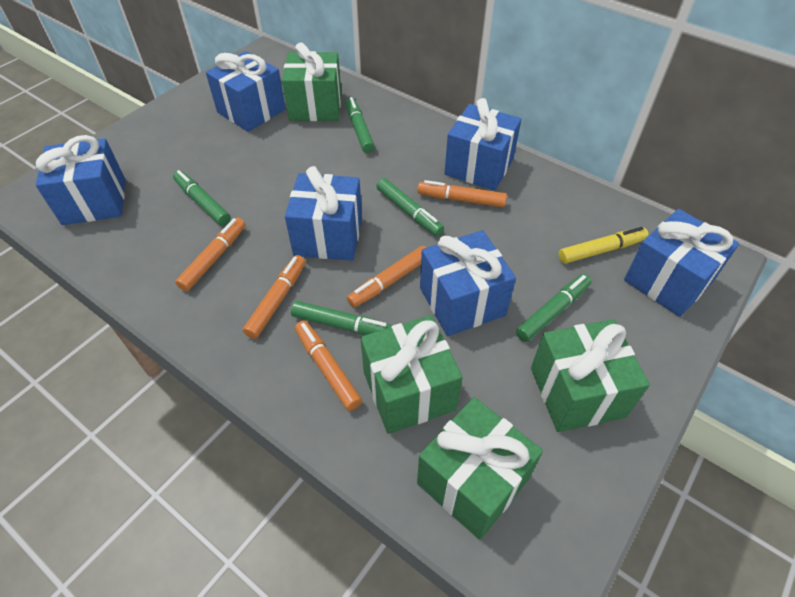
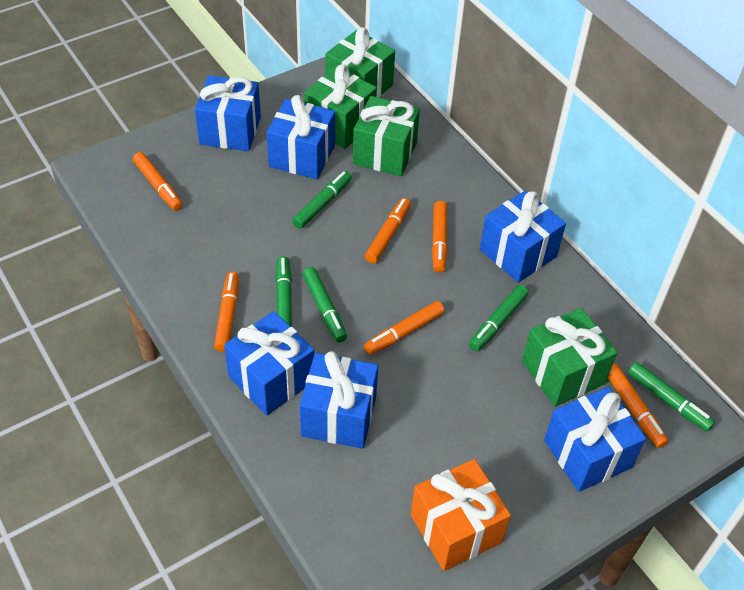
orange gift: none = 0 -> [411,459,511,571] = 1
orange marker: [175,217,245,291] [243,255,305,339] [295,321,362,411] [347,246,426,308] [417,180,507,207] = 5 -> [133,152,183,211] [214,272,239,352] [364,301,444,355] [365,198,411,263] [432,201,447,273] [608,364,668,448] = 6
yellow marker: [558,227,649,264] = 1 -> none = 0

